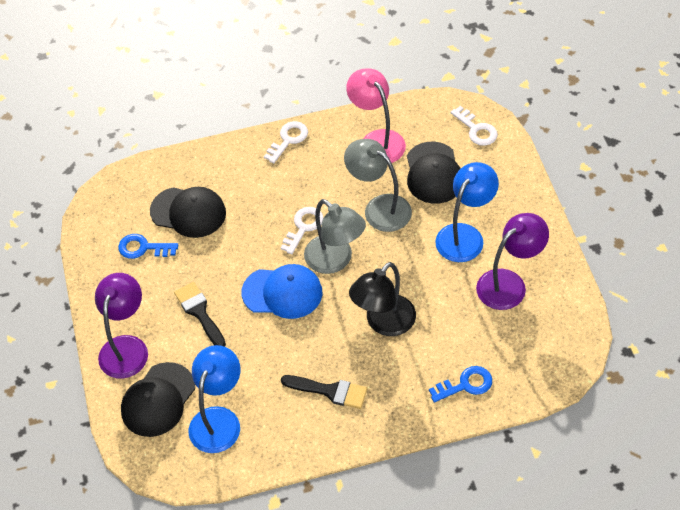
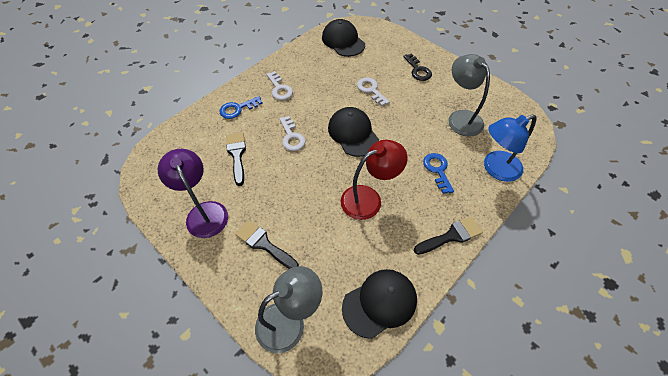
black brush: [174,282,226,347] [281,375,367,409] = 2 -> [226,133,246,186] [235,220,299,269] [414,216,483,255] = 3
black key: none = 0 -> [403,53,432,81] = 1
black lamp: [349,262,416,336] = 1 -> none = 0
blue cap: [242,264,323,319] = 1 -> none = 0
blue lamp: [189,345,241,453] [435,162,499,262] = 2 -> [484,114,536,182] = 1
pink lamp: [346,68,406,163] = 1 -> none = 0
purple lamp: [95,273,148,379] [476,213,549,310] = 2 -> [158,149,228,238] = 1
red lamp: none = 0 -> [341,140,408,220] = 1

